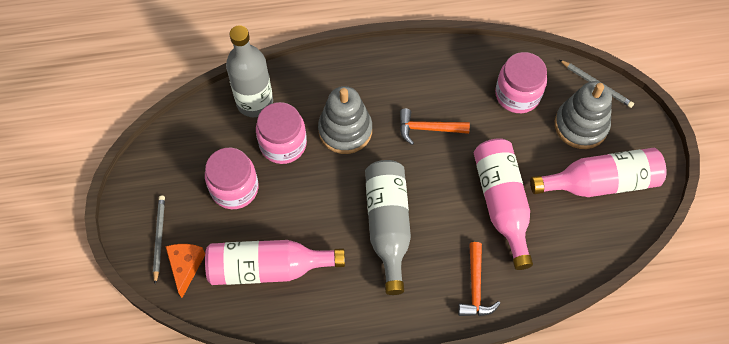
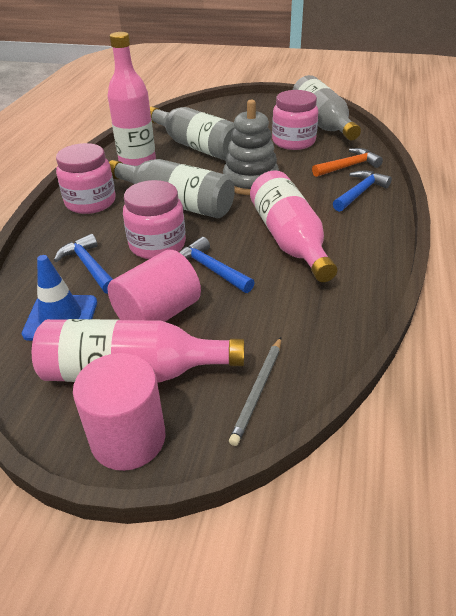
blue hammer: none = 0 -> [54,234,113,294] [179,237,255,293] [333,170,392,212] = 3
blue traffic cone: none = 0 -> [22,255,97,341] = 1
grey bottle: [226,25,273,117] [365,160,411,295] = 2 -> [109,159,235,218] [150,106,235,161] [293,75,361,140] = 3
grey pencil: [153,195,165,284] [560,60,634,108] = 2 -> [229,337,281,446] = 1
grey stacking toy: [318,86,372,154] [555,81,612,149] = 2 -> [223,100,279,195] = 1
orange cheese: [165,244,205,298] = 1 -> none = 0
orange hammer: [400,109,470,145] [458,242,501,316] = 2 -> [312,148,383,177] = 1
pink cylinder: none = 0 -> [73,353,166,471] [108,250,201,322] = 2

